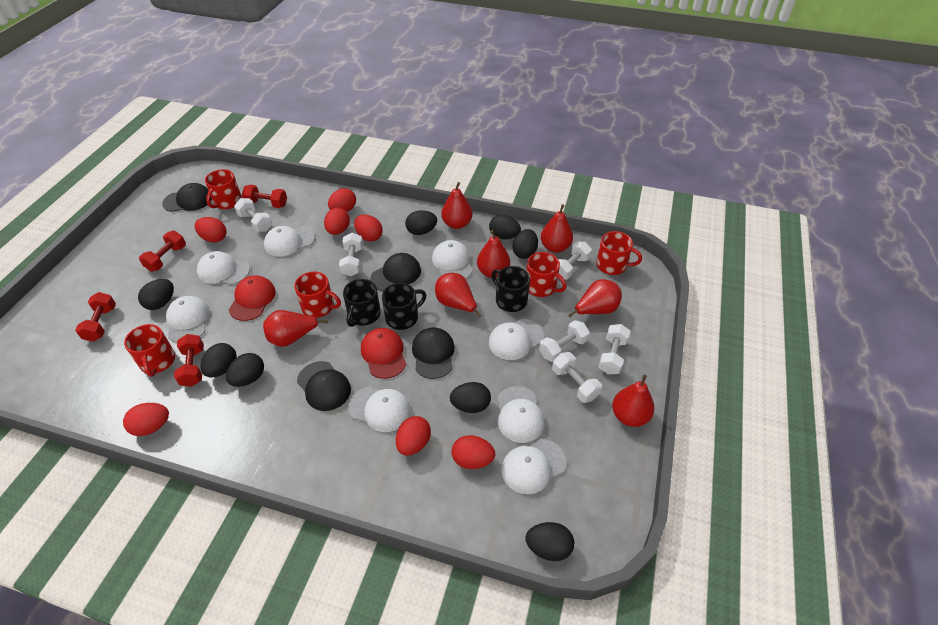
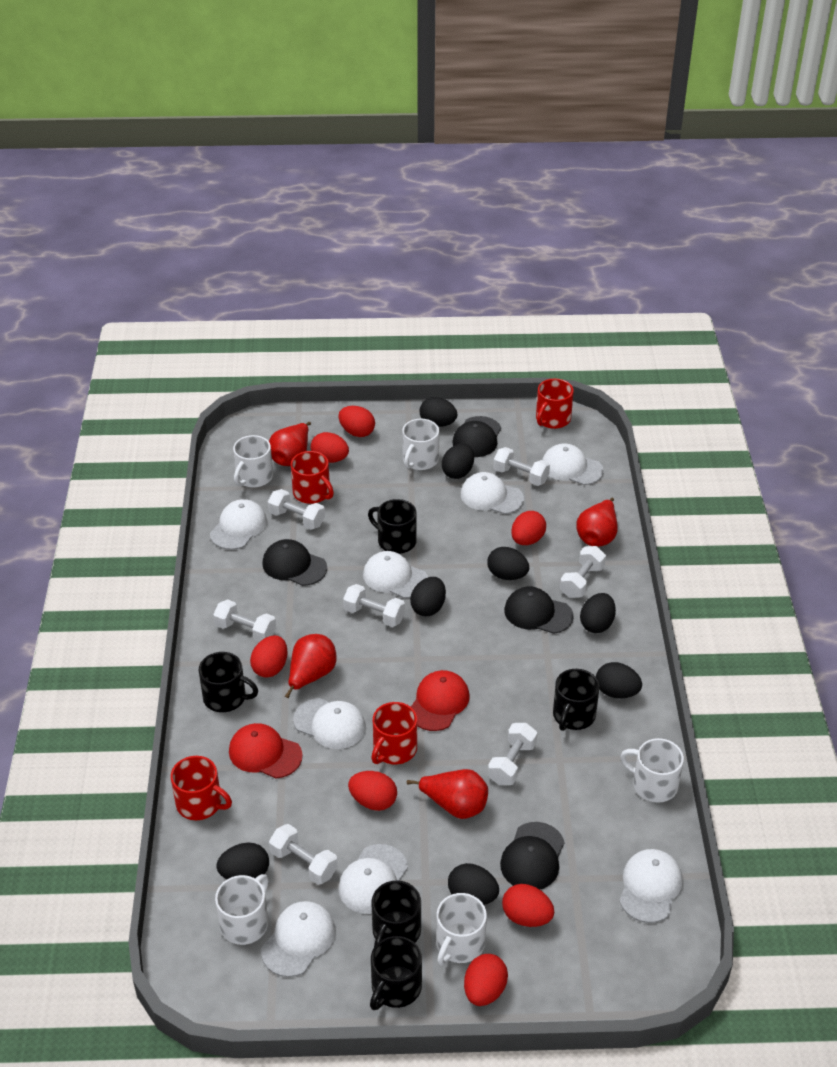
black mug: [343,279,381,327] [382,283,426,330] [492,266,530,312] = 3 -> [199,652,258,712] [368,499,417,554] [370,936,422,1010] [371,881,421,947] [553,669,600,731] = 5
red dumbbell: [75,292,116,342] [139,231,186,271] [174,334,204,387] [242,185,287,208] = 4 -> none = 0
red mug: [124,324,175,377] [205,169,242,209] [294,272,341,318] [526,252,567,297] [596,231,642,275] = 5 -> [171,756,232,820] [291,451,334,504] [371,702,417,764] [536,379,574,429] = 4
red pear: [263,310,328,347] [435,273,481,317] [441,182,472,229] [477,230,510,278] [541,204,573,253] [568,279,622,317] [612,375,654,427] = 7 -> [269,422,311,466] [285,634,337,698] [407,769,488,819] [576,498,618,547] = 4
white dumbbell: [234,198,272,232] [339,233,363,276] [539,320,590,362] [552,352,602,403] [558,242,592,280] [599,324,631,374] = 6 -> [213,599,276,642] [268,489,325,530] [269,824,338,885] [343,584,405,627] [488,723,537,785] [493,447,550,486] [560,546,606,598] = 7
white mug: none = 0 -> [215,874,269,945] [233,435,273,488] [402,419,439,470] [436,893,487,966] [620,738,684,803] = 5

